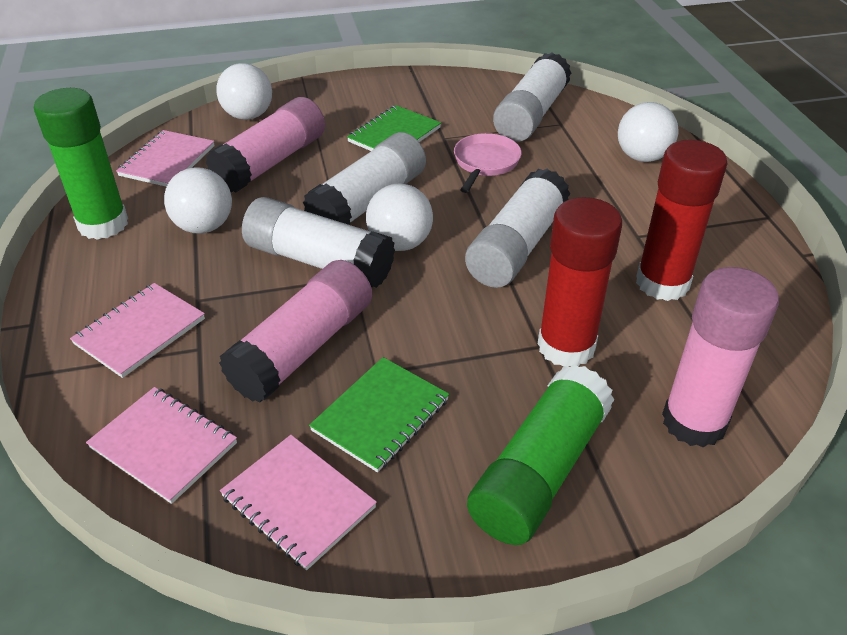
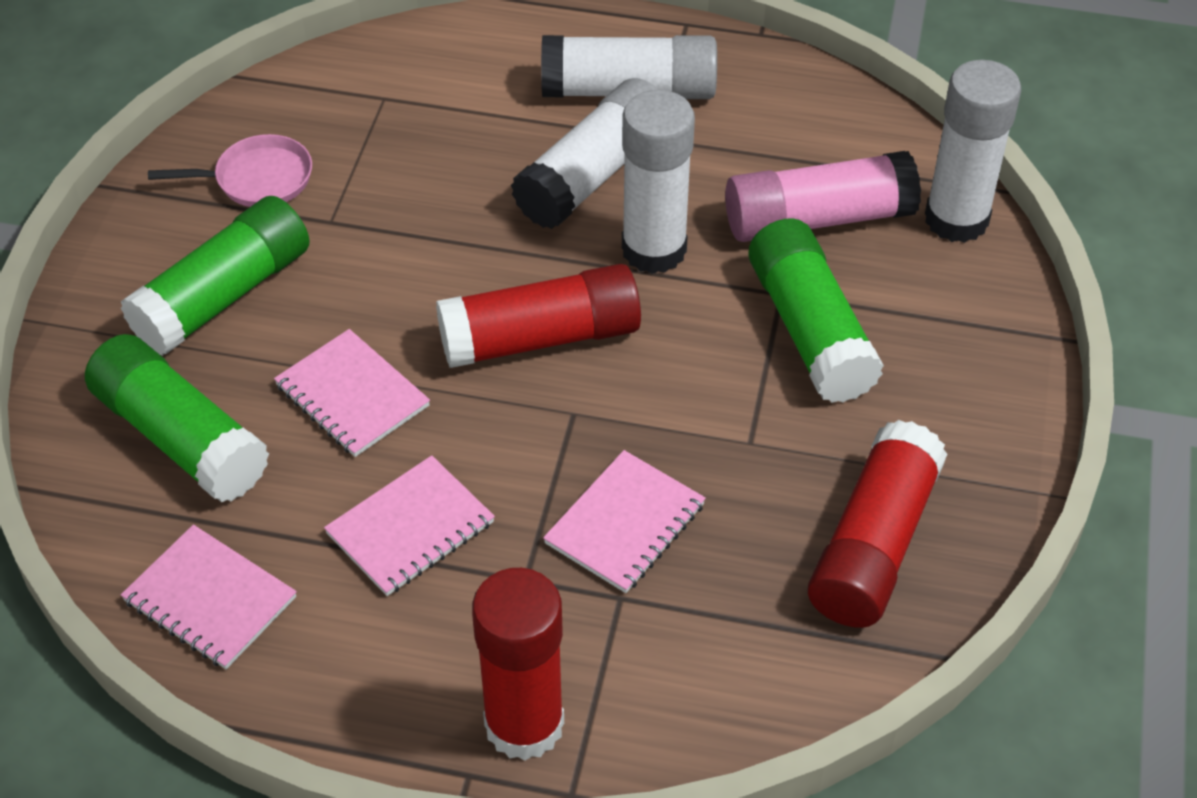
green glue stick: [34,88,128,240] [467,364,614,545] = 2 -> [85,334,269,503] [121,196,310,356] [748,218,884,403] = 3
green notebook: [309,357,449,472] [347,105,441,151] = 2 -> none = 0
pink glue stick: [206,97,325,193] [219,260,372,403] [662,267,779,447] = 3 -> [725,151,921,242] = 1
red glue stick: [538,197,622,367] [636,140,728,301] = 2 -> [436,264,641,368] [472,568,564,761] [808,420,947,628] = 3
white ball: [164,167,232,234] [216,63,272,120] [366,183,433,251] [618,102,678,162] = 4 -> none = 0

